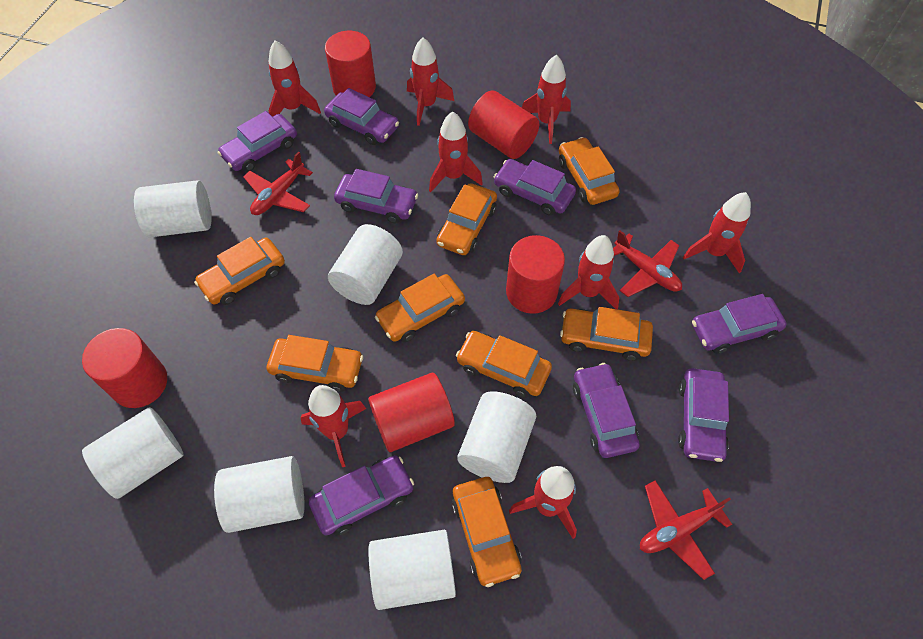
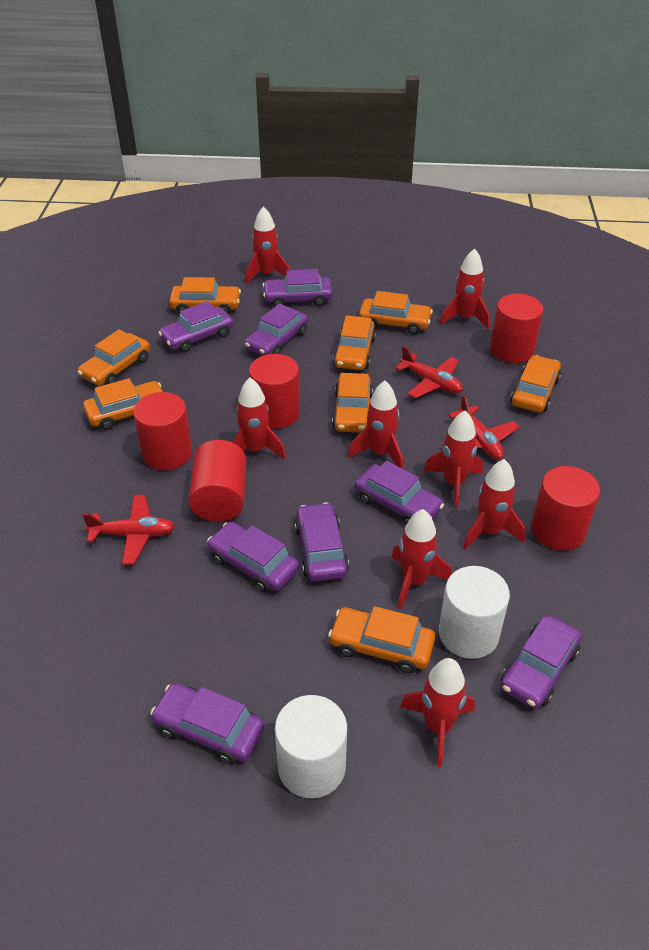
white cylinder: [82,407,183,499] [134,180,212,238] [214,456,305,533] [328,224,403,305] [368,530,456,610] [457,392,536,483] = 6 -> [275,695,347,798] [439,566,510,659] = 2

